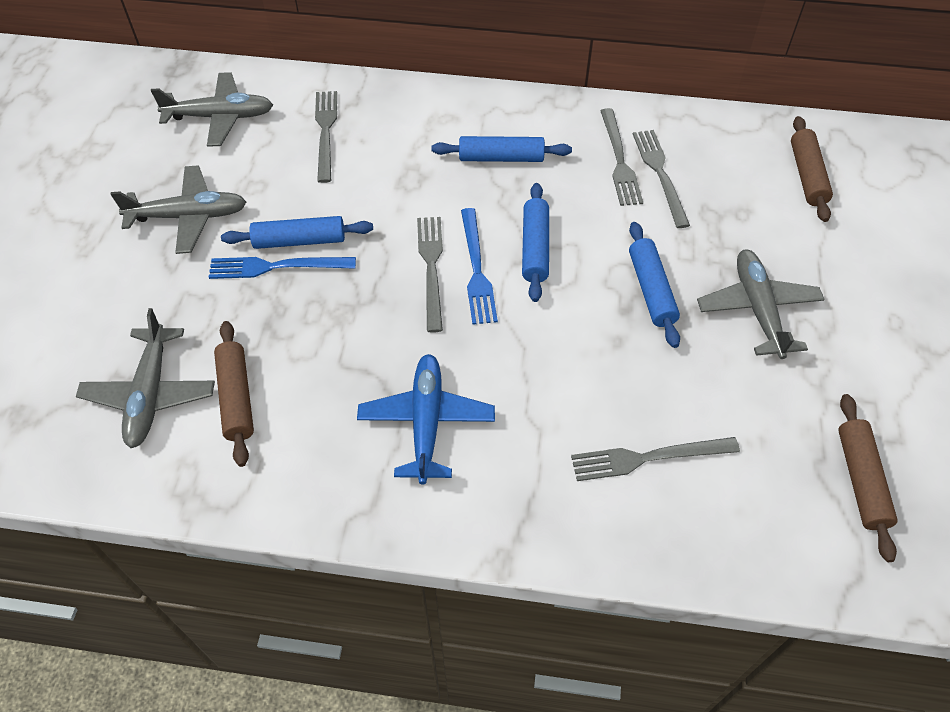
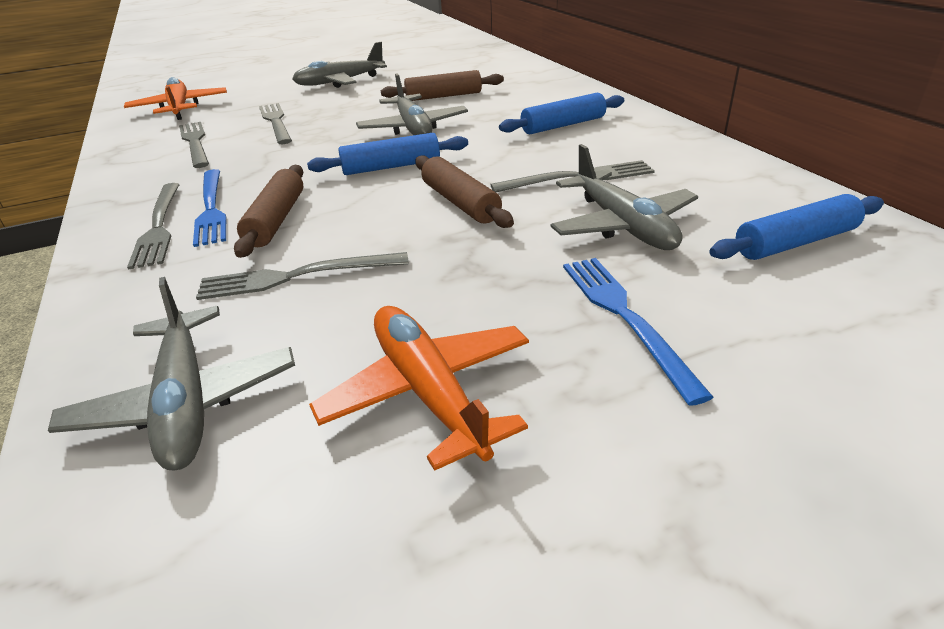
blue plane: [357,354,495,485] = 1 -> none = 0
blue rolling pin: [221,216,373,249] [432,136,572,162] [522,183,549,302] [629,222,680,348] = 4 -> [307,133,468,175] [499,93,624,134] [709,194,884,260] = 3
orange plane: none = 0 -> [124,77,227,120] [309,306,529,471] = 2

